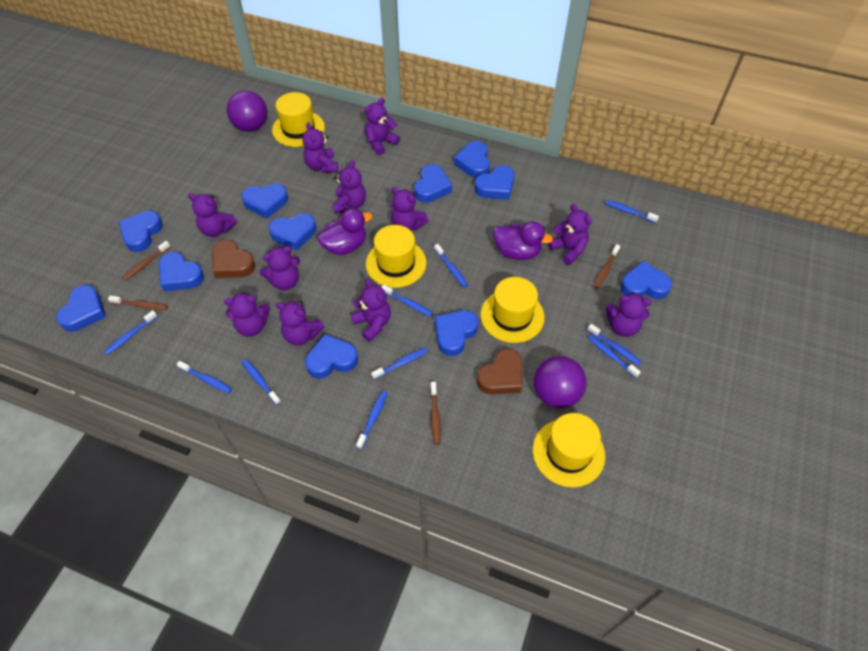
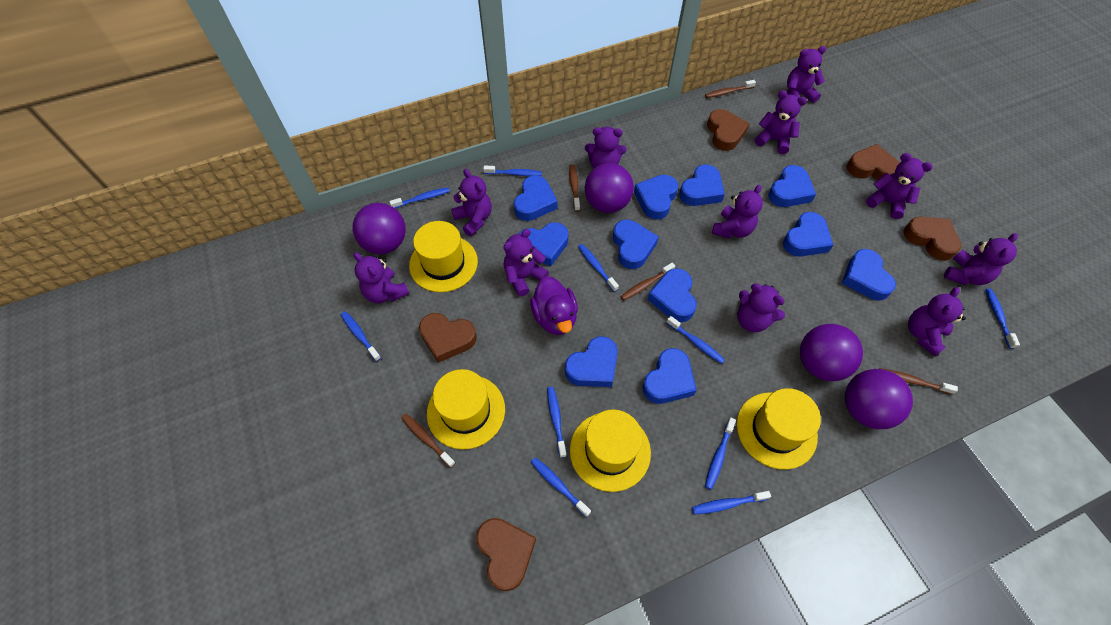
brown heart: [212,240,256,278] [477,349,522,394] = 2 -> [419,313,477,363] [476,518,536,591] [707,109,750,151] [846,144,899,180] [904,217,961,261] = 5
brown toothbrush: [108,296,168,310] [122,241,171,281] [430,382,441,445] [593,244,620,289] = 4 -> [401,414,455,468] [569,164,580,212] [620,263,675,301] [705,80,756,98] [880,368,958,395] = 5
purple ball: [227,90,267,132] [534,356,587,408] = 2 -> [353,203,406,254] [585,163,634,213] [800,324,863,381] [845,369,913,429] = 4
purple duck: [317,208,372,255] [493,221,553,260] = 2 -> [530,276,578,335] = 1

